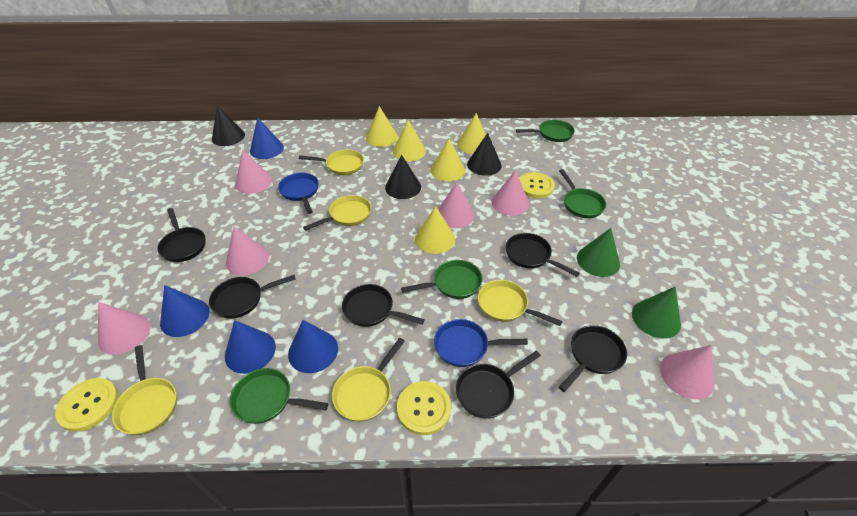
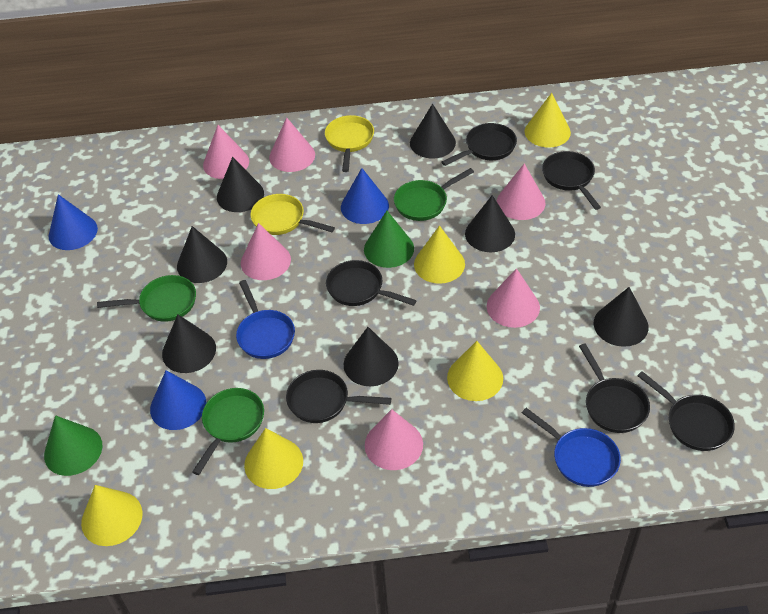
black cone: [212,105,245,146] [385,155,421,199] [467,133,501,176] = 3 -> [162,314,216,373] [177,226,227,283] [217,157,264,212] [343,327,399,386] [410,104,456,159] [465,195,515,252] [594,287,649,347] = 7
blue cone: [160,285,209,337] [225,320,276,374] [250,117,284,159] [288,320,338,373] = 4 -> [49,194,98,250] [150,370,206,430] [341,168,389,224] = 3
green pan: [230,368,329,424] [401,260,482,299] [516,120,575,142] [559,169,606,218] = 4 -> [97,275,196,322] [192,388,264,475] [394,168,474,221] = 3
yellow button: [55,378,118,432] [397,381,451,435] [519,172,555,198] = 3 -> none = 0
yellow pan: [112,345,177,435] [299,149,364,175] [303,195,371,231] [332,338,405,422] [478,280,563,326] = 5 -> [250,194,335,235] [325,115,374,172] = 2

